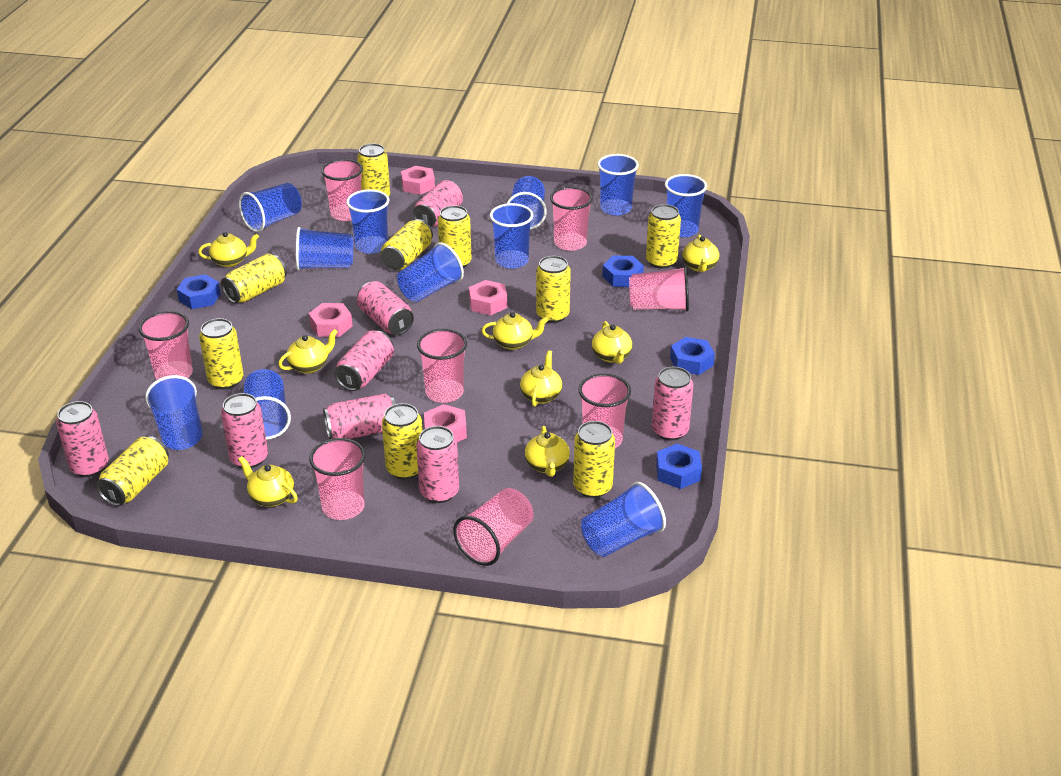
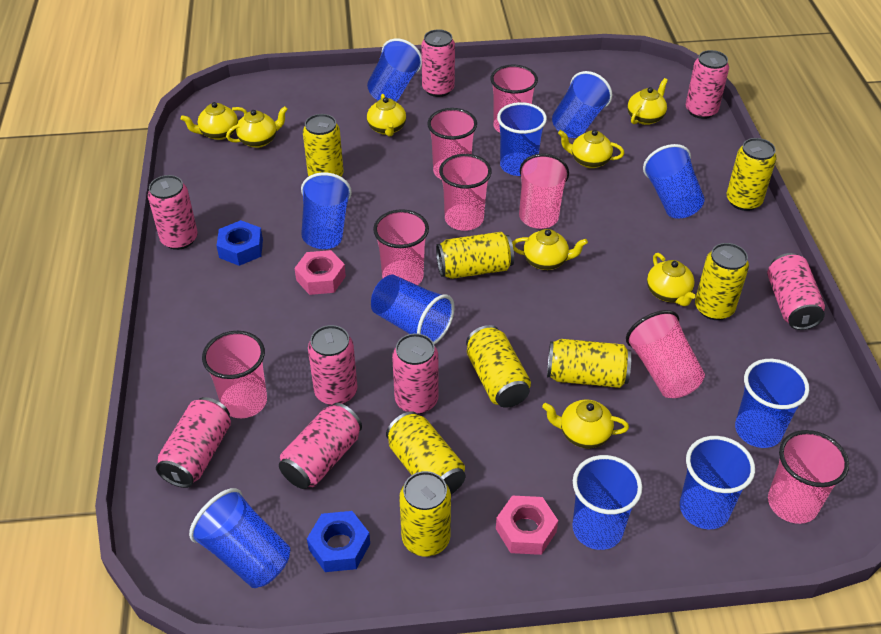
blue cup: [145,375,203,450] [239,183,302,232] [244,369,291,440] [296,227,353,270] [346,189,390,254] [397,242,464,302] [490,203,533,269] [506,176,547,230] [581,482,666,557] [597,154,639,216] [665,174,707,237] = 11 -> [189,488,290,588] [301,172,352,249] [367,38,422,102] [371,275,455,344] [497,102,547,176] [552,71,612,138] [572,455,642,550] [643,144,705,219] [680,436,755,529] [735,359,809,448] = 10
blue nut: [177,274,221,309] [603,255,644,287] [656,444,702,489] [670,337,715,375] = 4 -> [216,220,263,266] [307,511,370,572] = 2
pink nut: [309,303,353,337] [401,166,435,195] [424,404,467,442] [469,280,507,315] = 4 -> [295,250,346,295] [496,496,558,555] = 2
yellow can: [96,436,169,506] [199,318,244,390] [221,253,287,304] [357,144,390,197] [381,219,433,270] [382,403,423,479] [438,205,471,268] [536,256,571,323] [573,421,615,498] [646,204,681,269] = 10 -> [303,114,343,177] [386,411,466,494] [399,471,451,557] [436,232,514,279] [466,325,531,408] [547,339,632,388] [695,243,749,320] [727,138,776,211] = 8

